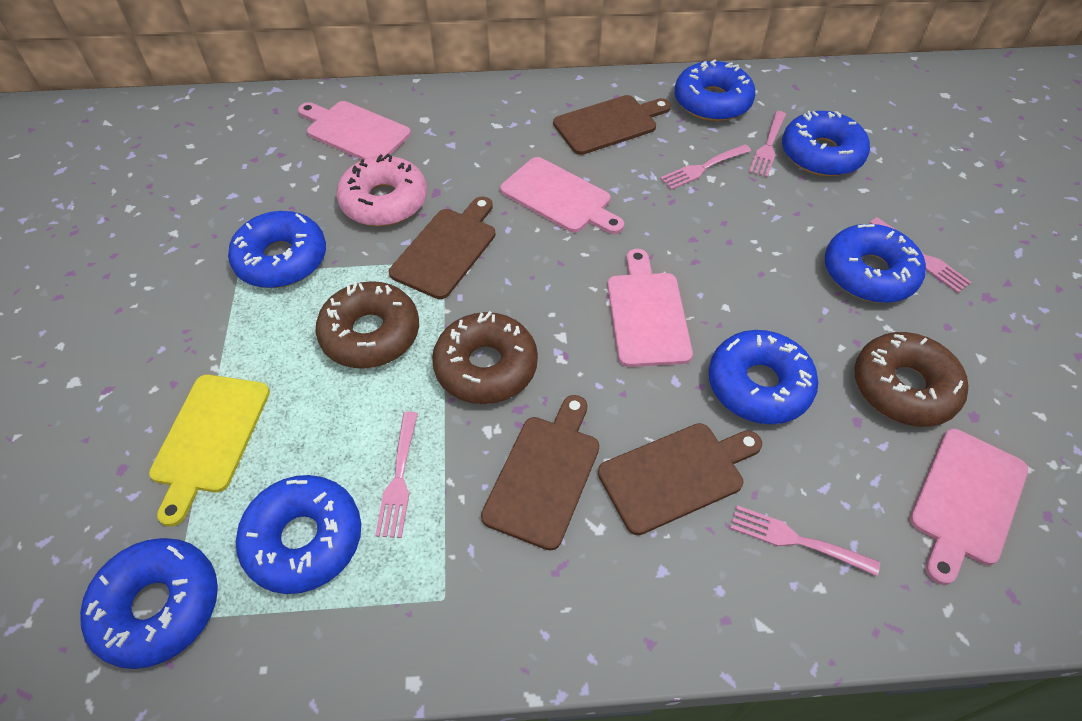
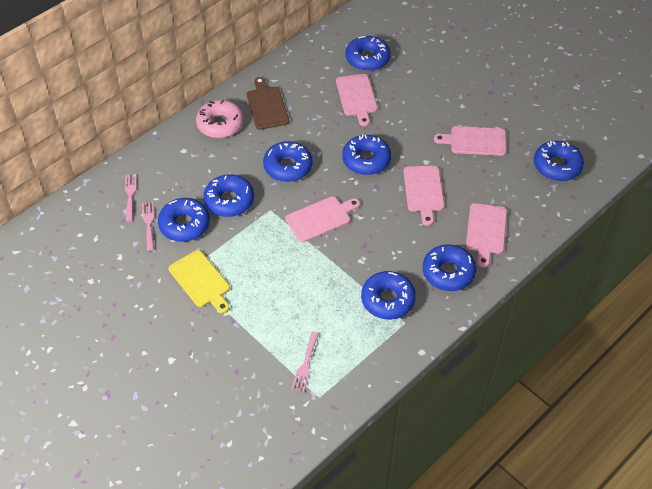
blue donut: [80,538,218,669] [228,211,326,288] [236,475,361,594] [675,59,756,121] [709,330,818,424] [782,111,870,176] [825,224,926,303] = 7 -> [158,198,210,242] [203,174,254,217] [263,141,313,182] [342,134,391,175] [346,36,391,71] [361,271,416,320] [423,244,476,291] [534,141,584,181] = 8
brown cutting board: [389,196,495,299] [481,395,600,551] [553,95,671,155] [598,423,762,535] = 4 -> [247,77,289,130] = 1
brown donut: [316,281,419,369] [432,311,538,404] [855,332,968,427] = 3 -> none = 0
pink cutting board: [298,101,411,159] [500,157,624,234] [608,249,693,367] [910,429,1028,585] = 4 -> [285,197,360,242] [336,74,378,126] [404,166,444,226] [434,126,507,156] [466,203,507,268] = 5
pink fork: [375,411,418,538] [660,144,751,190] [730,505,880,576] [749,111,786,177] [870,217,972,293] = 5 -> [125,174,137,222] [142,202,154,251] [291,331,319,392] = 3

